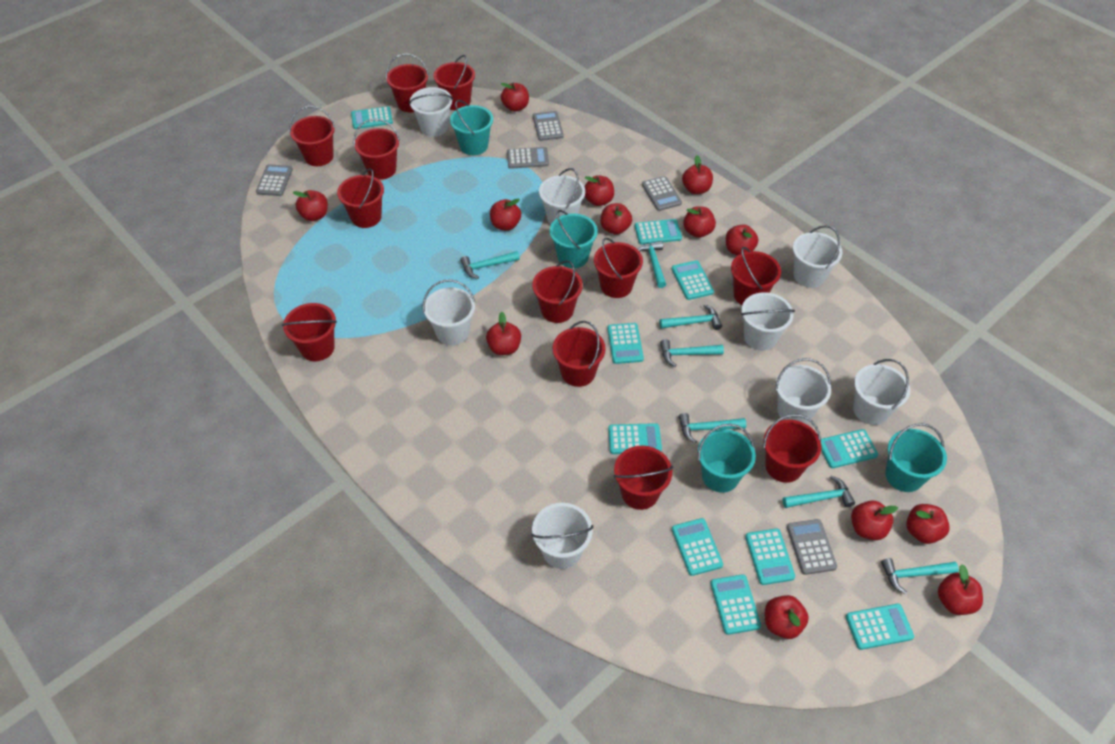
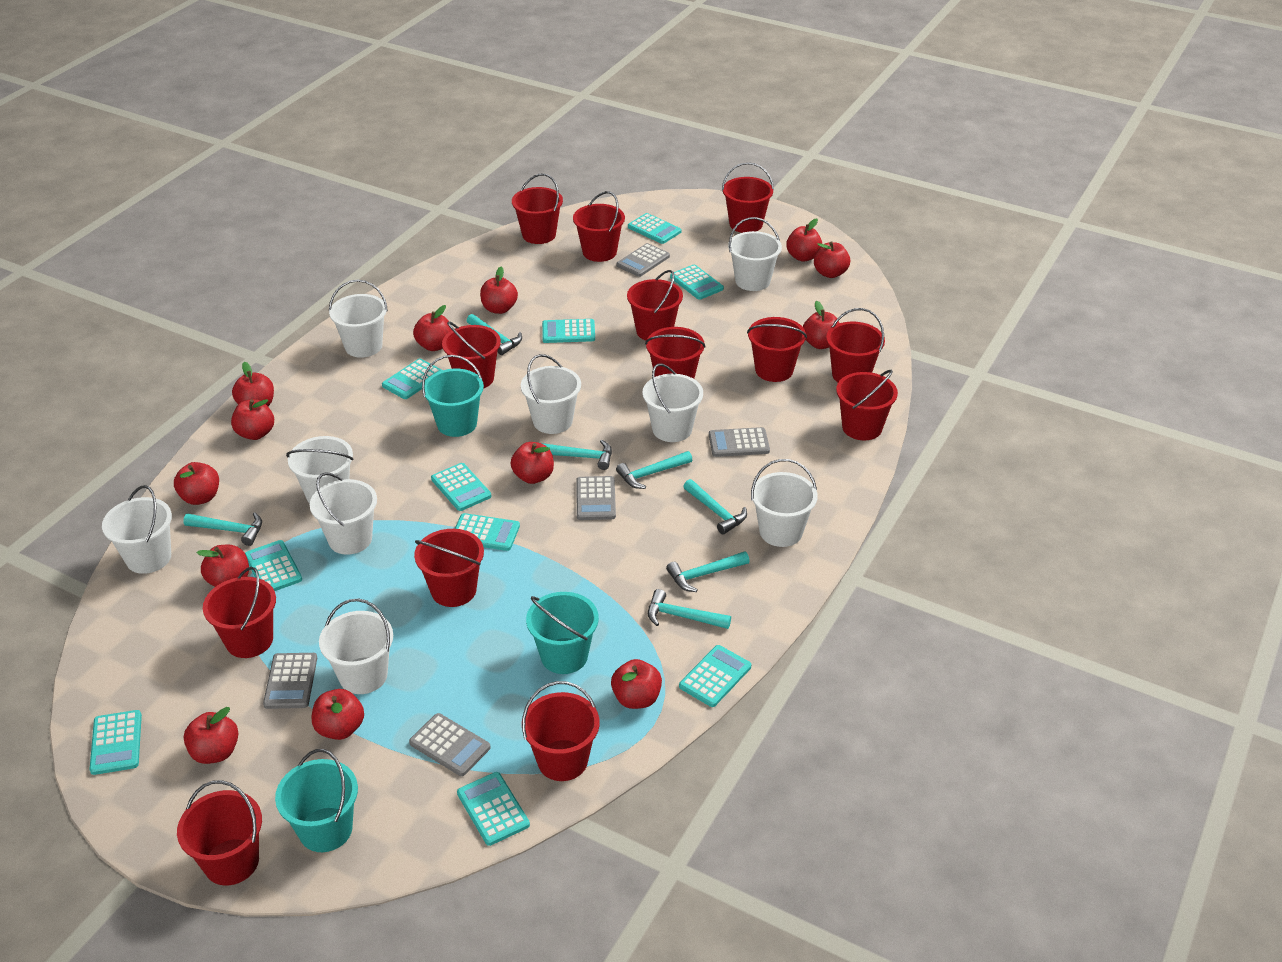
red bucket: [282,303,337,361] [289,106,335,166] [337,168,384,228] [353,119,400,180] [386,53,429,112] [433,55,475,110] [532,260,583,323] [553,321,606,387] [594,238,643,298] [614,446,673,510] [731,247,781,305] [763,414,821,483] = 12 -> [177,780,262,886] [203,567,276,658] [414,529,484,607] [442,321,501,389] [512,173,563,244] [522,681,599,781] [573,191,625,262] [627,270,683,341] [645,327,706,379] [722,162,774,233] [747,317,807,382] [826,308,885,382] [836,370,898,440] = 13
turquoise bucket: [450,100,493,155] [550,210,598,268] [698,424,756,493] [885,423,947,492] = 4 -> [275,749,358,852] [422,355,484,437] [526,592,599,674] = 3
white bucket: [409,87,453,137] [423,279,475,345] [531,503,593,569] [539,168,585,225] [741,292,795,350] [775,358,831,424] [793,225,842,288] [853,359,910,425] = 8 -> [102,485,172,574] [286,436,354,504] [310,472,377,555] [319,598,393,694] [329,280,388,358] [521,354,581,434] [643,363,703,442] [728,217,782,291] [751,459,818,547] = 9

